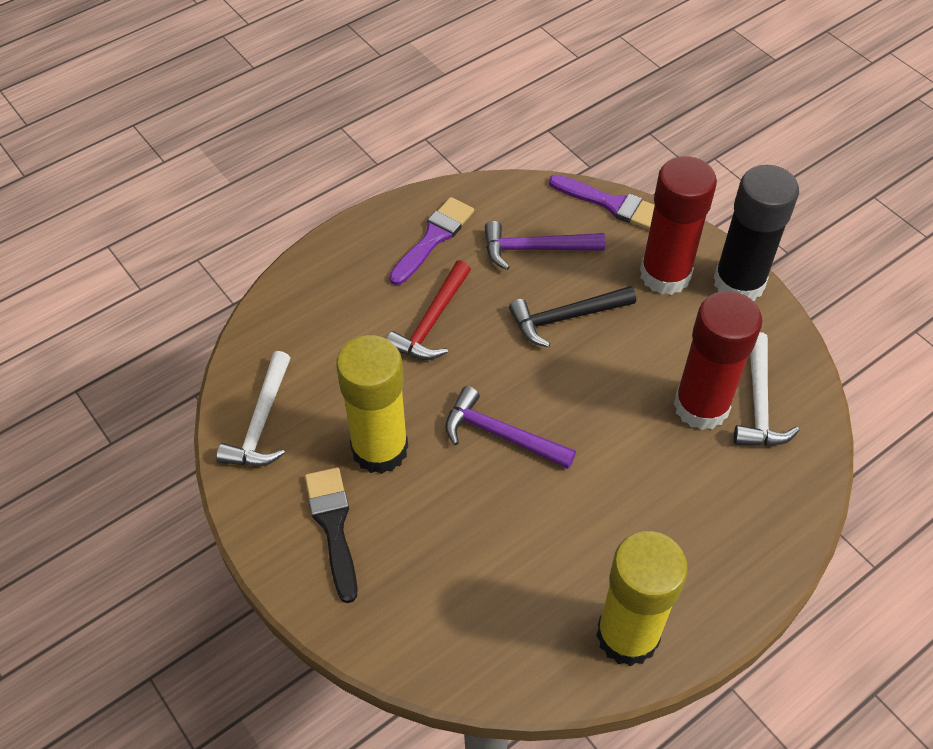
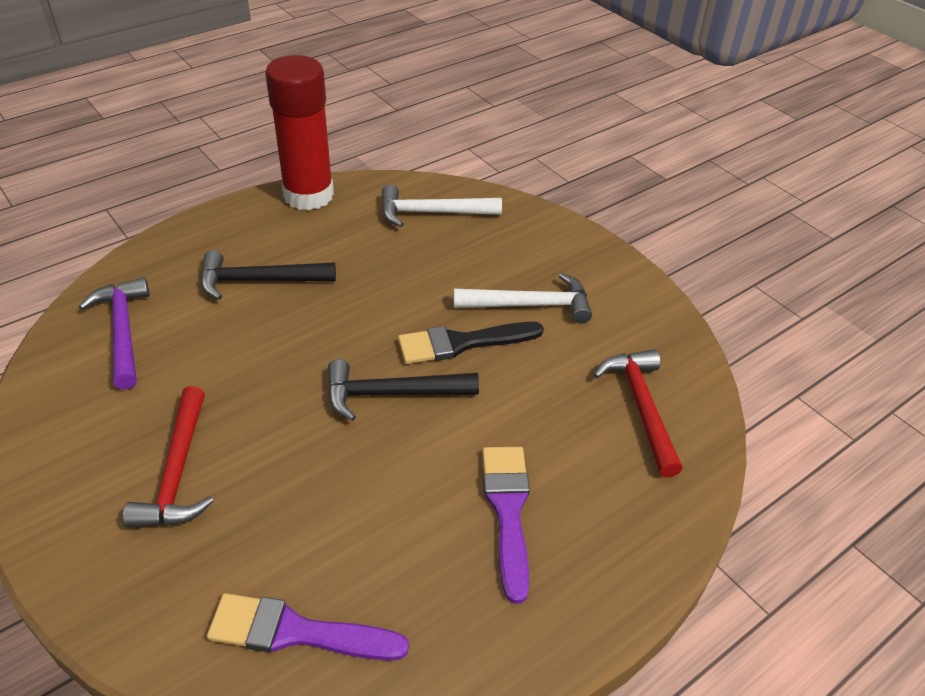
black glue stick: [714,165,799,301] = 1 -> none = 0
black hammer: [509,286,636,347] = 1 -> [201,250,336,300] [328,359,479,421] = 2
purple hammer: [445,386,576,469] [485,221,605,270] = 2 -> [79,277,150,390] = 1
red glue stick: [640,156,717,295] [674,291,762,430] = 2 -> [265,55,334,210] = 1
red hammer: [386,260,471,360] = 1 -> [123,386,214,528] [594,349,683,478] = 2
yellow glue stick: [336,335,408,474] [596,531,688,666] = 2 -> none = 0

